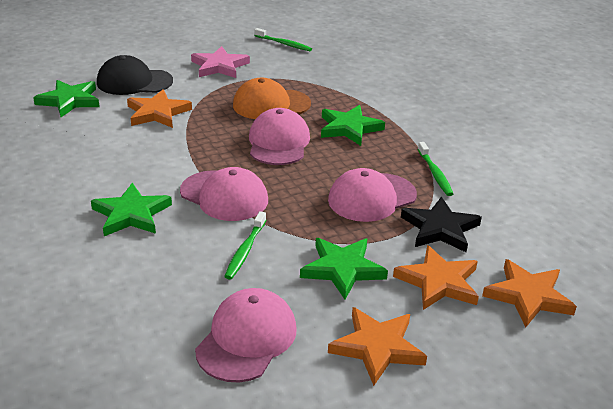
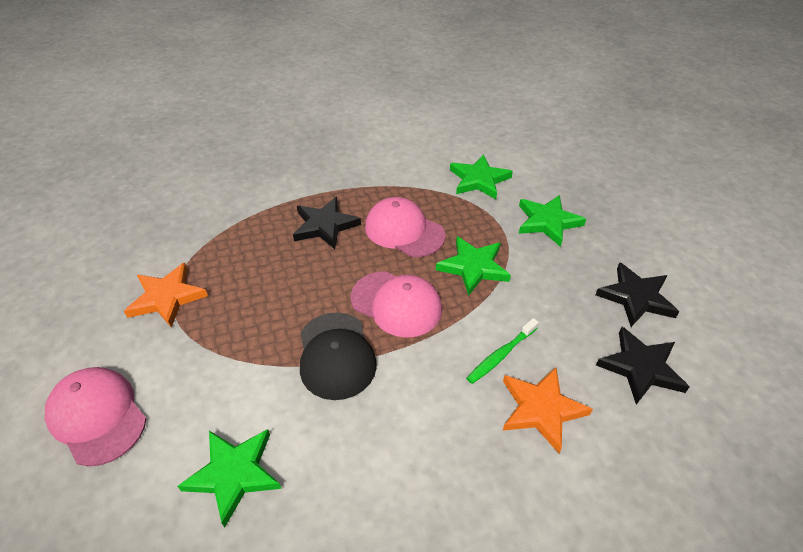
black star: [401,197,482,252] = 1 -> [293,197,361,249] [596,263,679,327] [596,327,689,405] = 3
green toothbrush: [224,211,266,280] [254,28,312,51] [418,142,453,196] = 3 -> [466,318,539,384] = 1
orange cap: [233,78,311,119] = 1 -> none = 0
orange star: [127,89,192,128] [328,307,427,386] [393,245,479,310] [482,259,577,328] = 4 -> [124,263,208,328] [503,367,593,453] = 2
pink cap: [180,167,268,221] [195,288,297,382] [249,108,310,165] [328,168,417,222] = 4 -> [45,367,147,466] [351,271,442,338] [365,197,446,257] = 3
pink star: [191,46,250,78] = 1 -> none = 0

